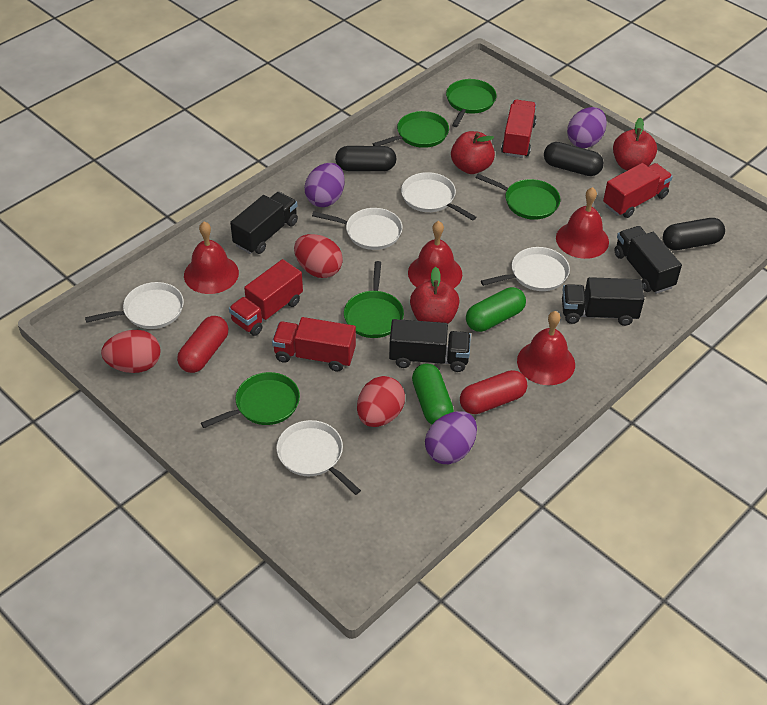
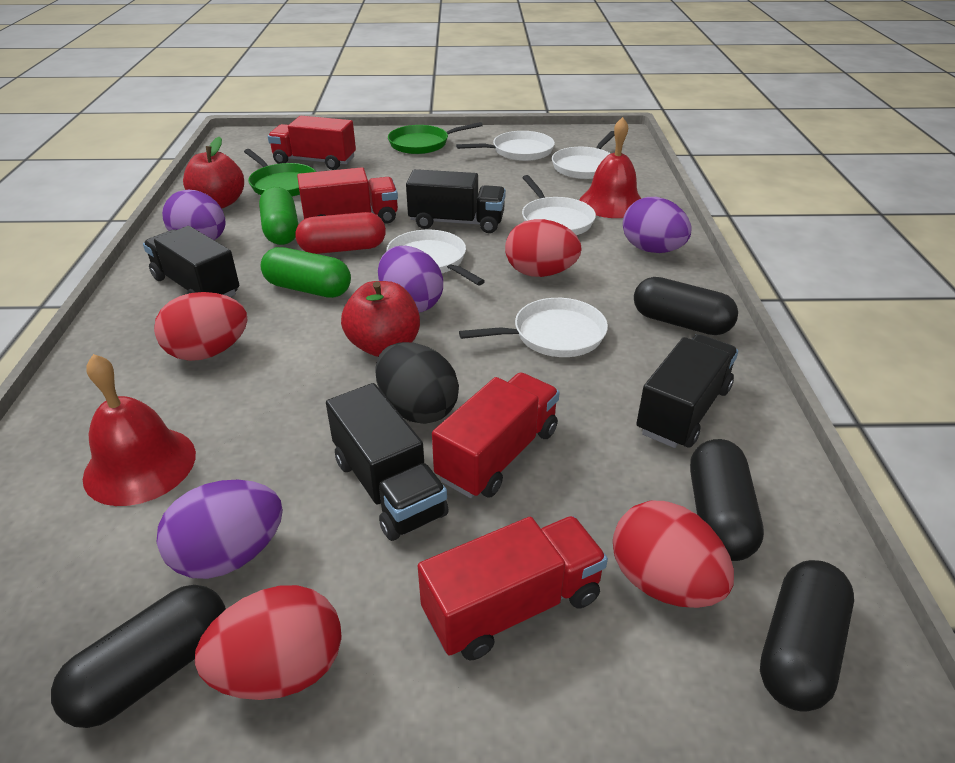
black capsule: [335,146,396,171] [544,142,604,176] [663,218,725,250] = 3 -> [51,585,226,728] [634,277,738,335] [690,439,764,561] [760,560,854,711] = 4
black egg: none = 0 -> [375,342,459,424] = 1
green pan: [201,372,300,428] [344,261,404,338] [373,111,449,148] [446,79,497,127] [475,174,560,220] = 5 -> [244,149,316,197] [388,122,483,154] = 2
purple egg: [304,163,345,207] [425,411,477,464] [567,107,607,148] = 3 -> [157,480,283,579] [162,190,225,240] [378,246,443,313] [623,197,692,253] = 4
red apple: [410,267,460,324] [451,131,495,174] [613,118,657,171] = 3 -> [183,137,244,209] [341,281,420,357] = 2
red bell: [184,221,239,294] [408,221,462,288] [517,311,575,385] [556,187,609,259] = 4 -> [83,354,196,506] [579,117,642,218] = 2
red capsule: [177,316,228,373] [460,370,527,414] = 2 -> [296,212,386,254] = 1
red egg: [101,330,161,373] [294,234,343,278] [357,376,405,427] = 3 -> [154,292,248,361] [195,585,342,700] [505,219,582,277] [613,501,734,608] = 4

